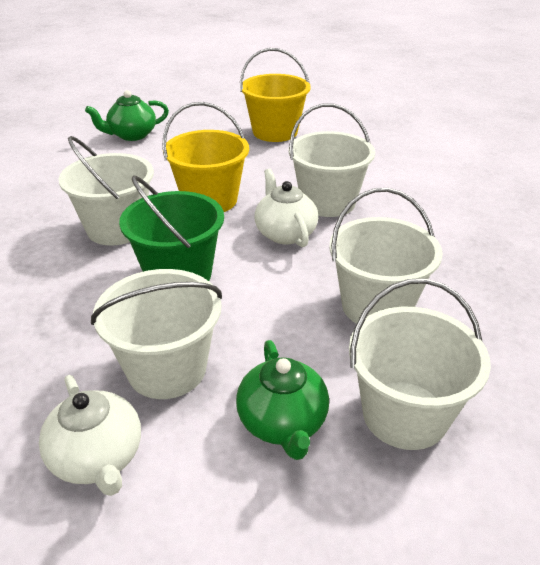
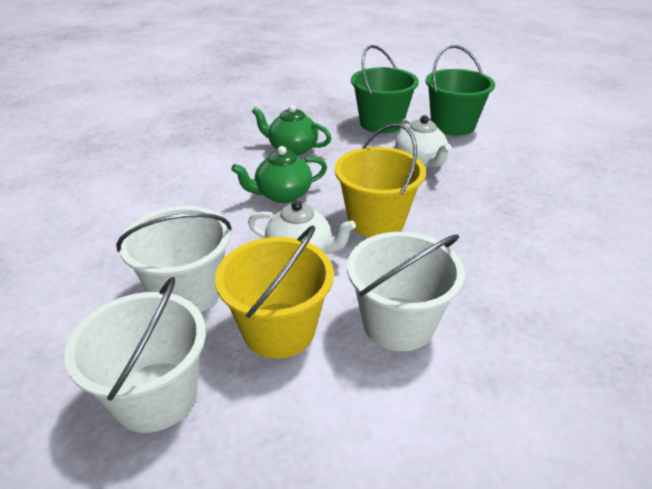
green bucket: [119,175,224,281] = 1 -> [351,45,419,134] [425,45,495,136] = 2
white bucket: [58,136,154,246] [91,269,222,399] [288,103,375,217] [329,188,443,324] [349,279,491,450] = 5 -> [64,277,206,433] [116,206,232,313] [347,232,465,351] = 3

